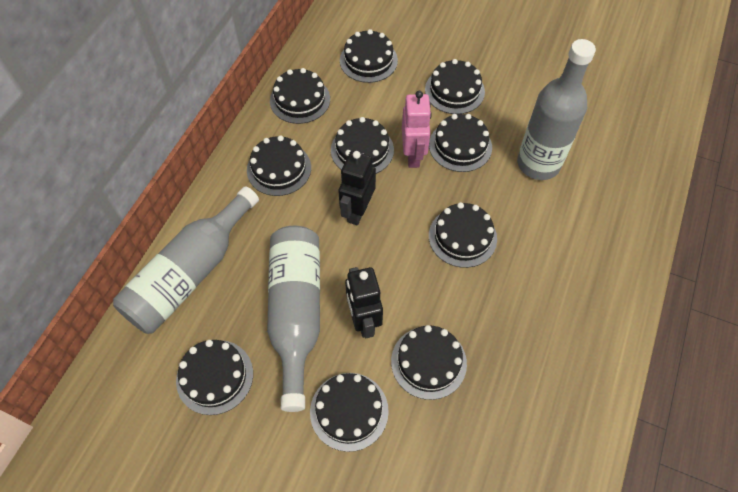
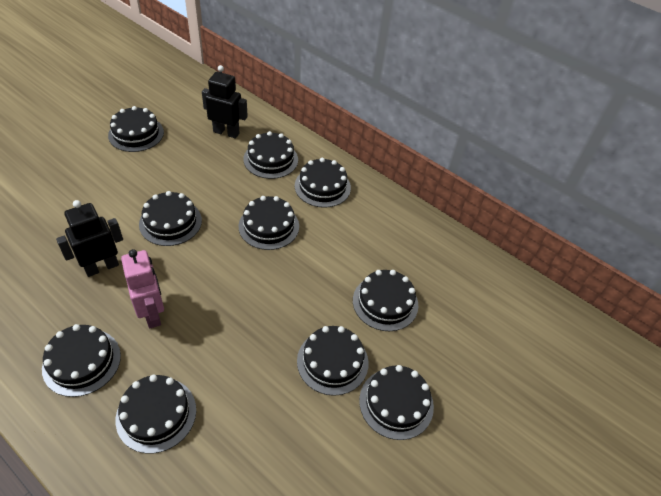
grey bottle: [113,186,259,334] [267,226,320,412] [517,39,596,180] = 3 -> none = 0

